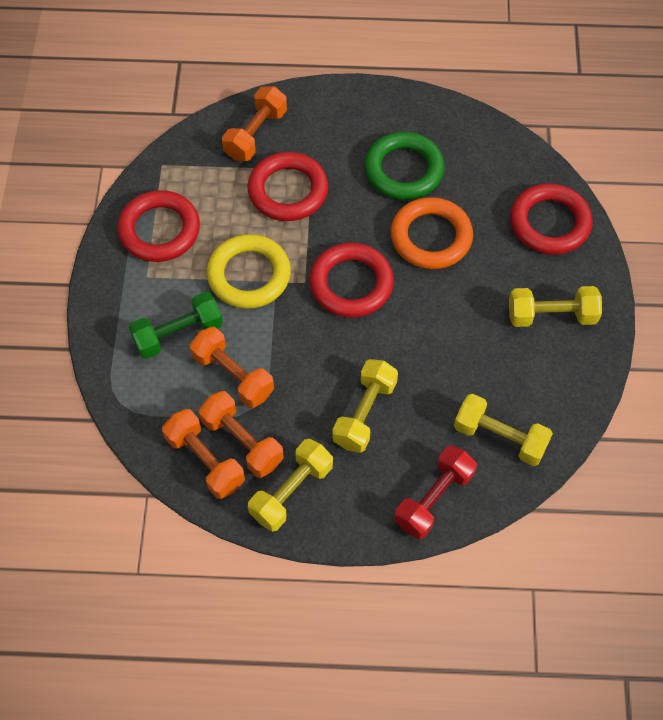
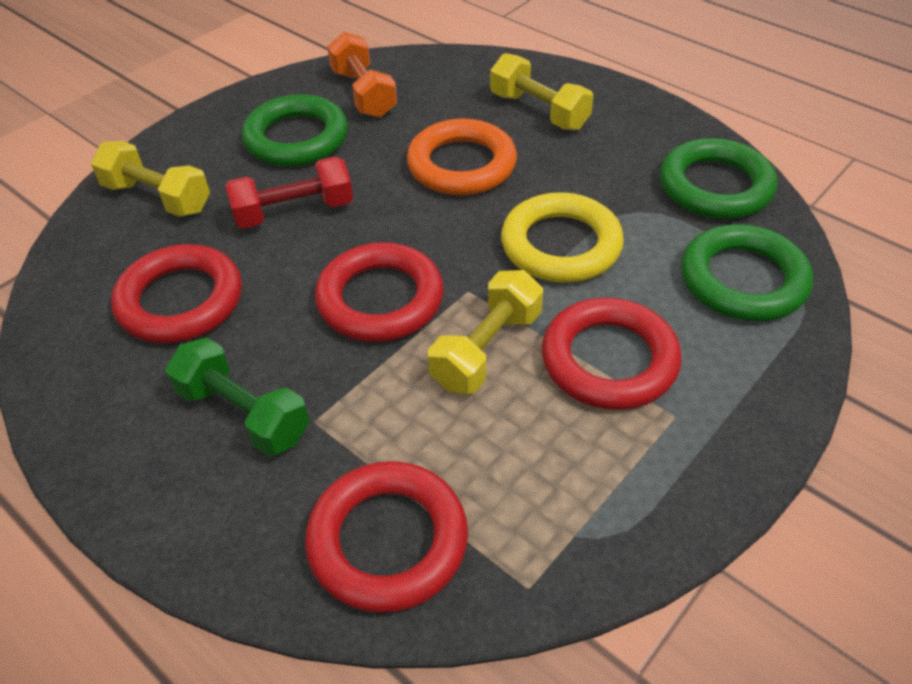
green ring: [364,132,445,200] = 1 -> [242,94,348,167] [660,138,777,219] [681,224,813,321] = 3
orange dumbbell: [162,409,245,499] [189,327,274,408] [199,391,284,478] [222,86,287,161] = 4 -> [327,32,397,118] = 1
yellow dumbbell: [248,439,333,532] [332,359,398,453] [454,394,553,466] [509,286,602,327] = 4 -> [91,141,210,217] [428,270,543,394] [490,53,593,130] = 3

